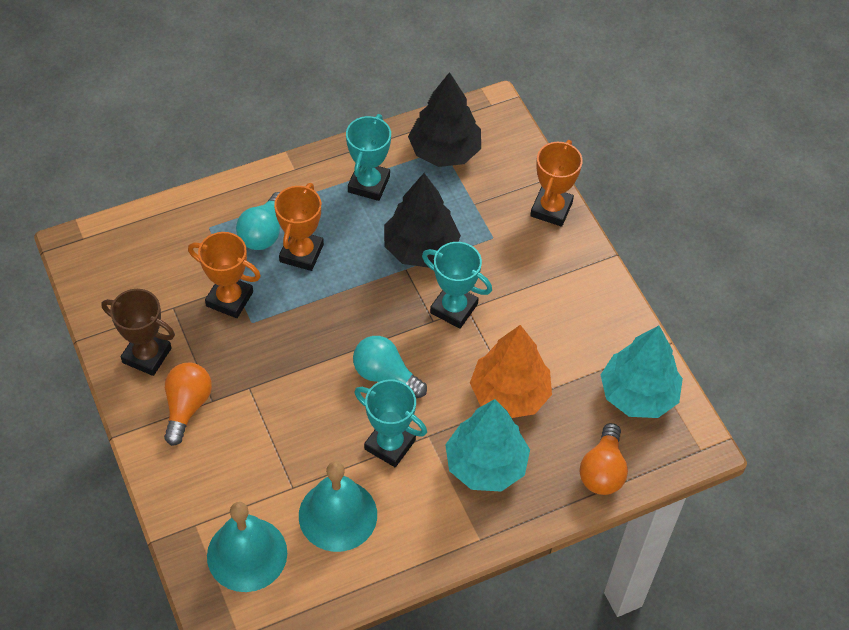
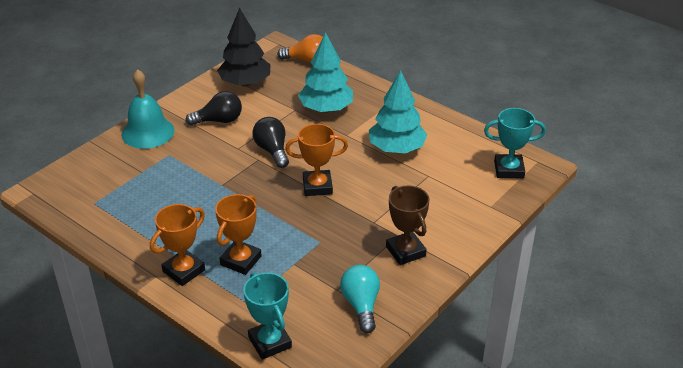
black light bulb: none = 0 -> [185,91,242,126] [252,117,289,168] = 2
black tree: [384,173,461,268] [408,72,481,167] = 2 -> [217,8,271,87] = 1
orange light bulb: [164,362,212,446] [580,423,628,495] = 2 -> [277,34,323,63] = 1
orange tree: [470,325,552,418] = 1 -> none = 0
turquoise bell: [207,502,287,592] [299,461,377,552] = 2 -> [121,69,174,149] = 1
turquoise light bulb: [236,192,280,250] [353,336,427,398] = 2 -> [340,265,380,333] = 1
turquoise trophy: [346,114,391,201] [354,379,427,467] [422,242,492,329] = 3 -> [243,273,292,360] [484,108,546,178] = 2

